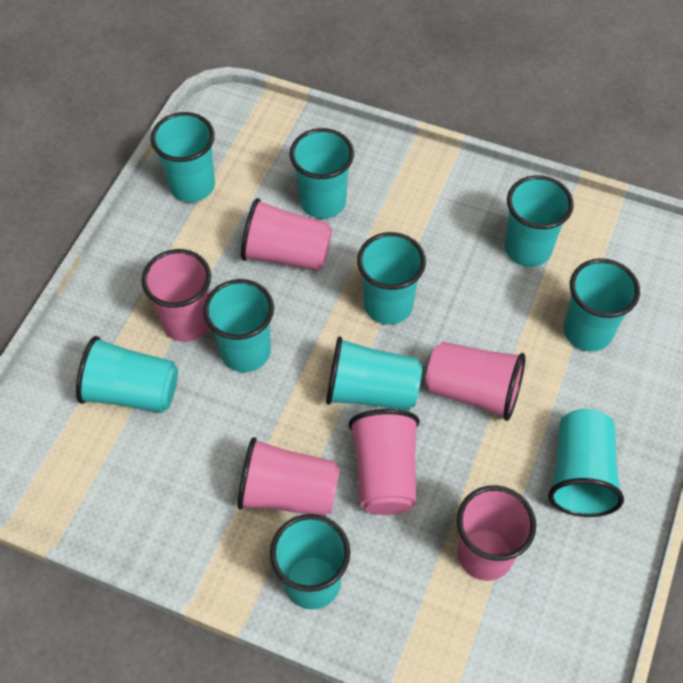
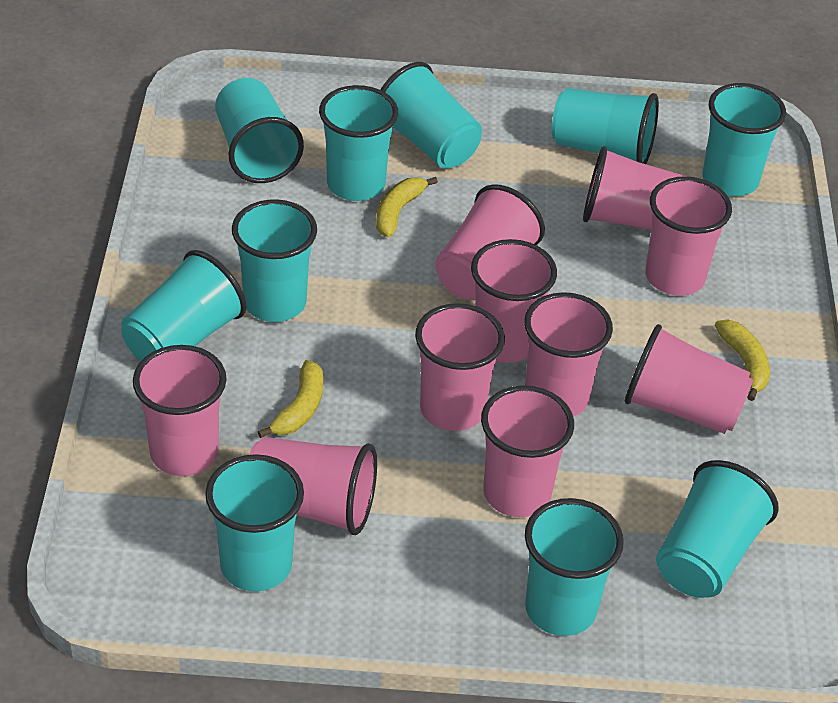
pink cup: [142,249,211,342] [237,437,340,517] [241,198,332,271] [349,409,420,515] [426,342,526,421] [457,485,536,581] = 6 -> [133,345,227,476] [249,437,377,535] [415,303,505,431] [435,184,545,300] [471,239,557,363] [481,385,574,517] [524,292,613,417] [583,146,688,230] [625,324,753,434] [645,176,732,296] = 10
yellow banana: none = 0 -> [258,360,323,438] [376,177,438,237] [715,320,770,401] = 3

